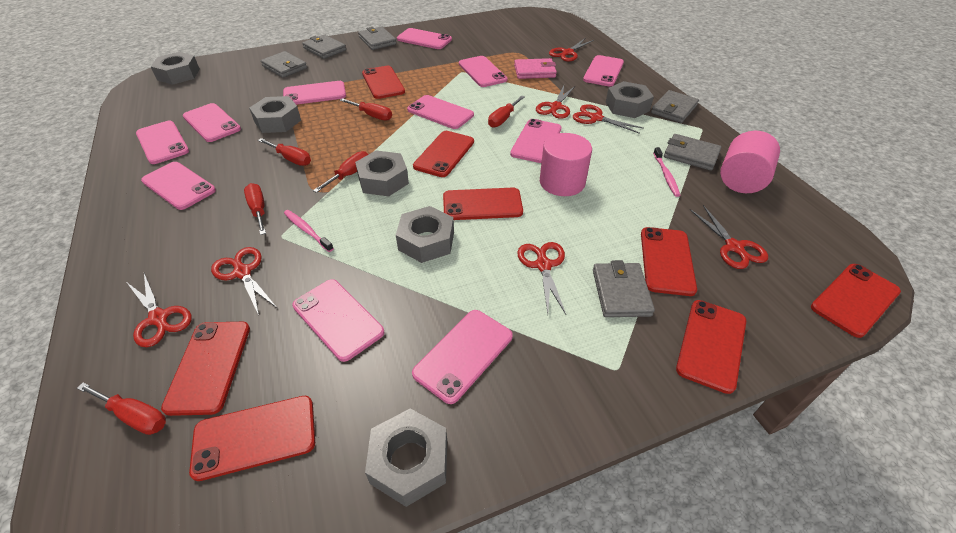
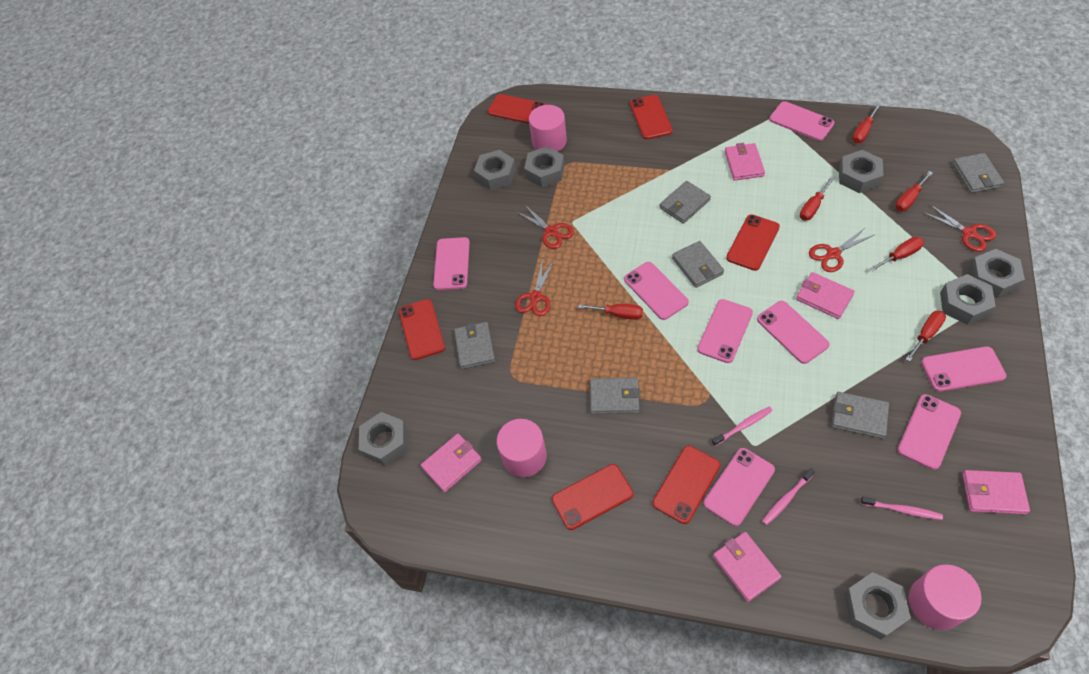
grey nut: [151,52,200,85] [249,96,301,133] [355,151,409,196] [365,408,447,507] [396,206,454,263] [606,81,654,118] = 6 -> [359,412,407,466] [474,150,516,190] [524,146,564,187] [839,150,884,193] [844,572,911,639] [940,274,996,325] [969,249,1025,298] = 7
pink cylinder: [540,133,592,196] [720,131,780,193] = 2 -> [497,419,547,477] [529,105,567,152] [909,564,982,630] = 3
pink phone: [136,121,189,164] [141,162,216,210] [183,103,241,142] [283,81,346,105] [292,279,384,362] [397,28,452,49] [407,95,474,129] [412,310,513,404] [459,56,507,87] [510,119,562,163] [583,55,624,87] = 11 -> [433,237,470,290] [624,262,689,320] [697,299,753,363] [703,448,775,526] [757,301,830,364] [769,101,835,141] [898,394,961,470] [921,346,1007,392] = 8
pink toothbrush: [284,210,334,252] [653,147,680,197] = 2 -> [712,407,773,446] [762,468,815,525] [860,497,943,520] = 3
pink wallet: [514,58,557,79] = 1 -> [421,433,482,492] [713,532,781,602] [725,143,765,181] [796,272,855,319] [962,470,1030,515] = 5
red phone: [161,322,250,416] [189,396,315,481] [362,66,405,99] [413,131,474,177] [443,188,523,220] [641,227,697,296] [676,300,746,394] [811,264,901,338] = 8 -> [399,299,445,360] [488,94,546,124] [552,464,633,530] [630,95,673,139] [652,446,721,524] [726,214,780,271] = 6
red scissors: [127,273,192,347] [211,247,277,315] [517,242,566,315] [536,86,575,119] [549,38,594,62] [573,104,644,134] [690,205,768,269] = 7 -> [515,258,554,316] [517,204,574,249] [809,227,874,272] [922,204,996,252] = 4

